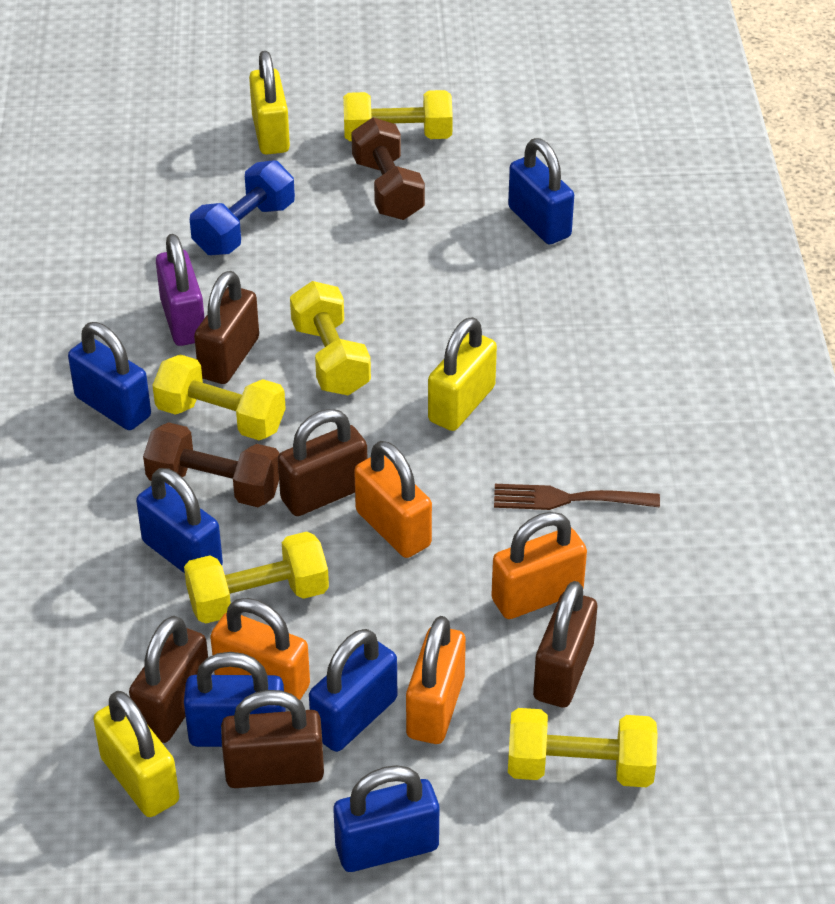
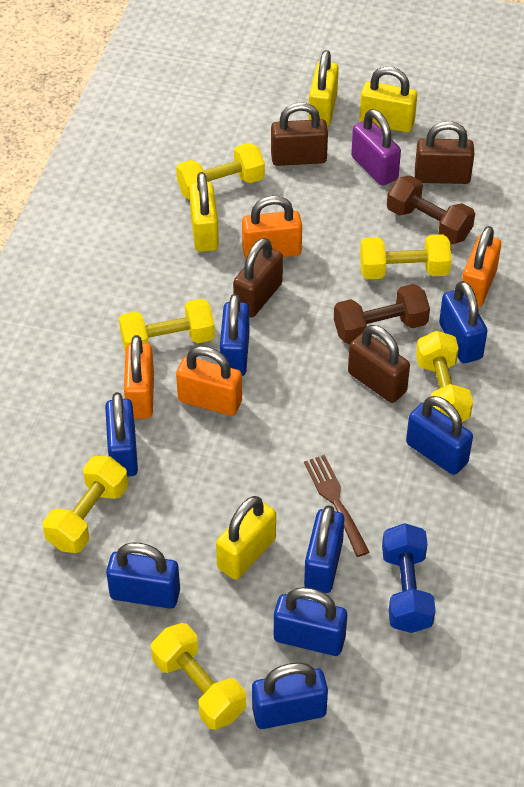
blue padlock: [68,322,151,430] [136,468,223,573] [184,652,286,747] [309,629,397,752] [333,765,439,872] [508,138,574,244] = 6 -> [105,392,138,477] [106,542,180,609] [220,294,249,376] [252,662,328,729] [274,587,347,656] [304,505,345,593] [406,396,473,475] [439,281,487,363] = 8
brown padlock: [129,616,208,743] [194,271,259,384] [221,690,324,788] [278,409,367,516] [533,581,597,708] = 5 -> [233,238,283,318] [271,102,328,166] [348,325,410,403] [415,121,474,184] = 4
yellow dumbbell: [152,355,286,440] [184,532,329,624] [290,281,371,395] [343,90,453,141] [508,708,658,787] = 5 -> [43,456,128,553] [119,299,215,352] [151,623,246,730] [176,143,265,200] [360,234,452,279] [416,331,473,422] = 6
yellow padlock: [93,691,179,817] [249,51,290,155] [428,317,497,431] = 3 -> [189,172,219,252] [216,496,276,580] [309,50,339,127] [359,67,417,133] = 4

